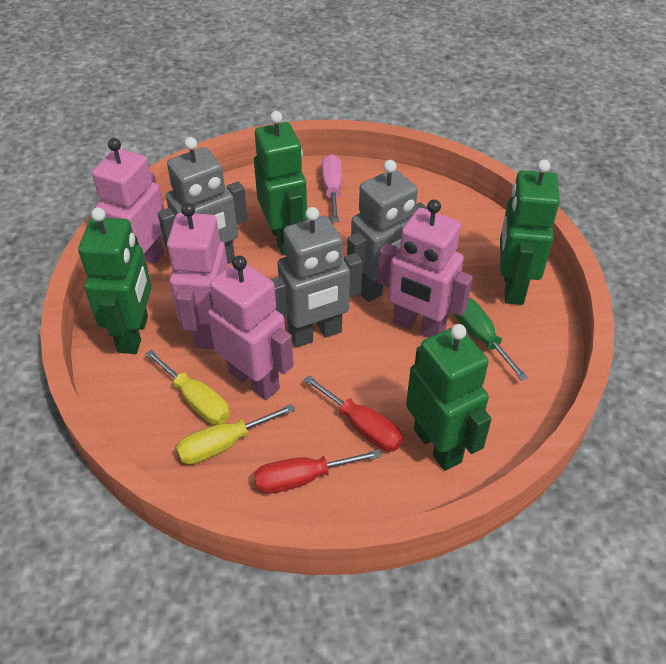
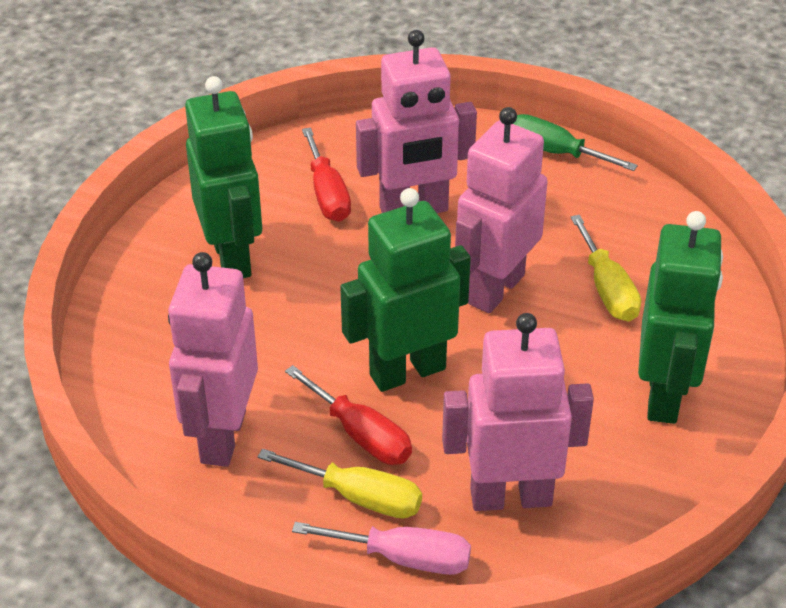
green robot: [78,208,152,354] [254,111,307,255] [406,324,491,471] [500,159,560,305] = 4 -> [185,76,262,278] [340,188,471,392] [638,211,723,424] = 3
grey robot: [158,137,248,264] [270,207,362,347] [347,160,428,302] = 3 -> none = 0

